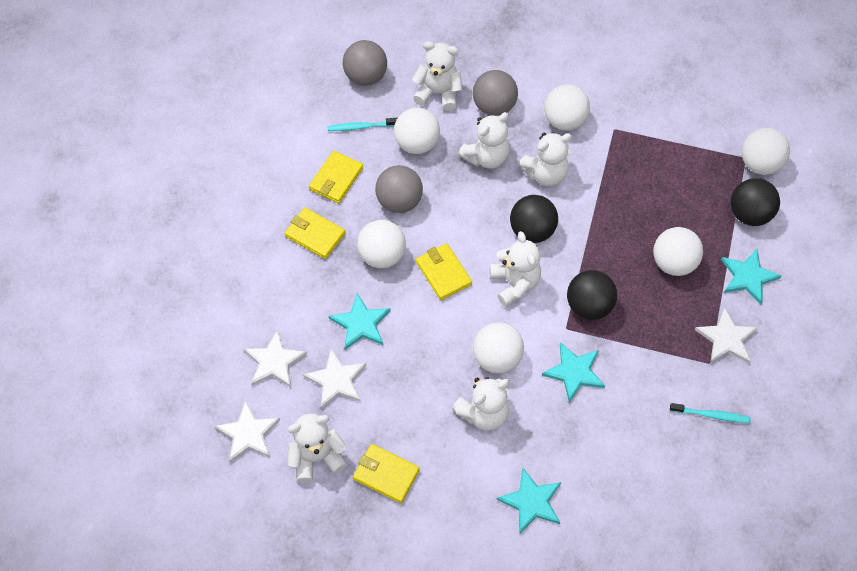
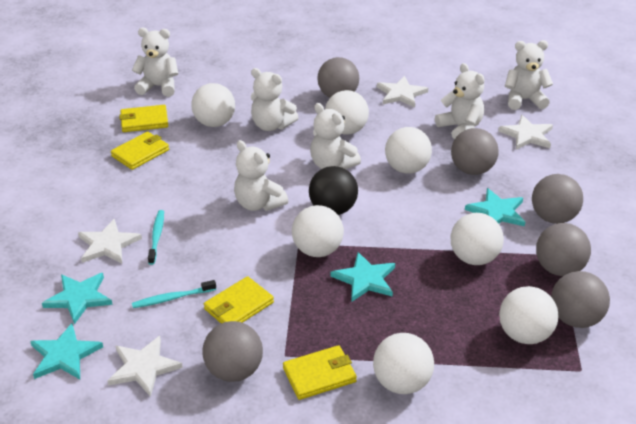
black ball: [510,195,558,243] [567,270,617,320] [730,178,780,226] = 3 -> [309,166,358,215] = 1
grey ball: [343,40,387,86] [375,165,423,213] [473,70,518,116] = 3 -> [202,321,263,382] [318,57,359,98] [451,128,499,175] [532,174,583,224] [536,223,591,276] [551,271,610,328] = 6
white ball: [357,220,406,269] [394,108,440,154] [473,322,524,373] [544,84,590,131] [653,227,703,276] [742,128,790,175] = 6 -> [191,83,235,127] [292,205,344,257] [325,90,369,135] [373,333,434,394] [385,127,432,174] [450,213,504,265] [499,286,559,344] = 7

